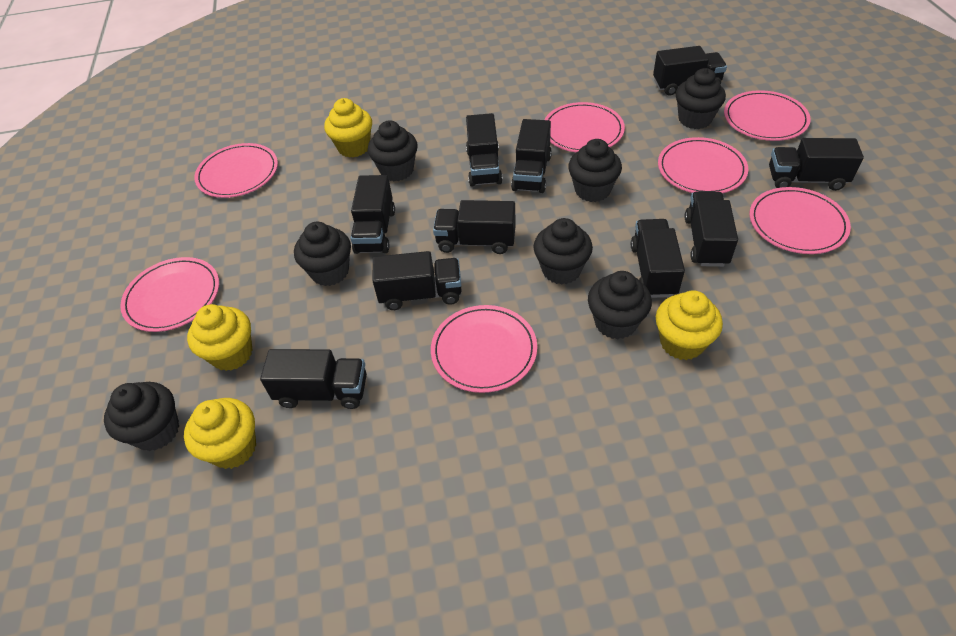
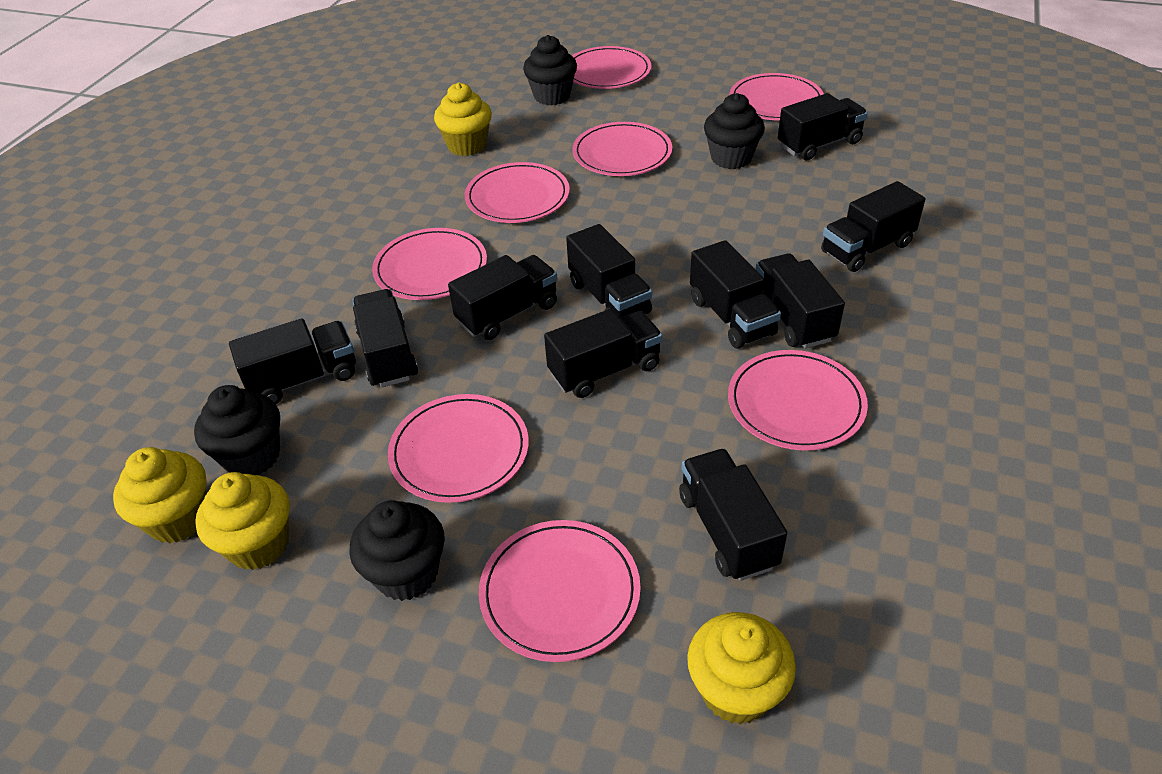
black cupcake: [104,382,179,451] [294,222,351,286] [368,120,418,181] [533,218,593,285] [568,139,622,202] [588,271,652,339] [676,68,726,129] = 7 -> [194,385,280,475] [349,500,445,601] [523,35,577,105] [704,93,765,169] = 4
pink plate: [120,257,219,332] [194,143,278,198] [431,305,537,393] [544,102,625,152] [658,137,748,193] [724,90,811,141] [749,187,851,254] = 7 -> [372,228,487,300] [388,394,529,503] [465,162,570,223] [479,520,641,662] [572,46,651,89] [572,122,672,176] [728,350,868,450] [729,73,824,120] = 8

